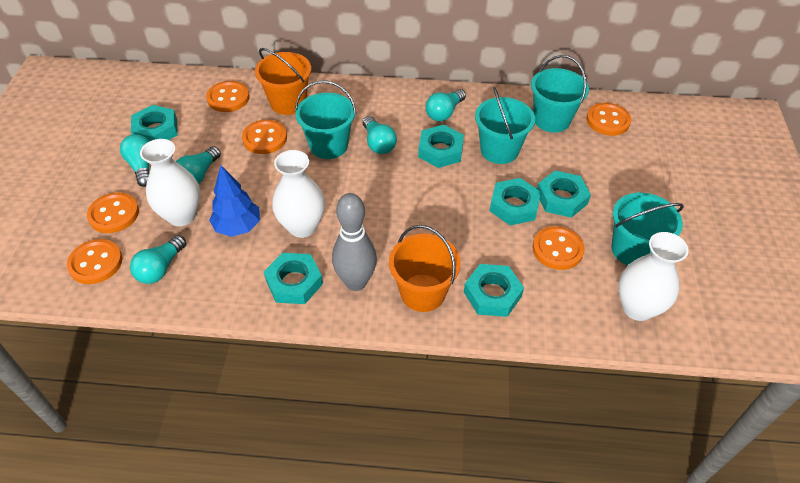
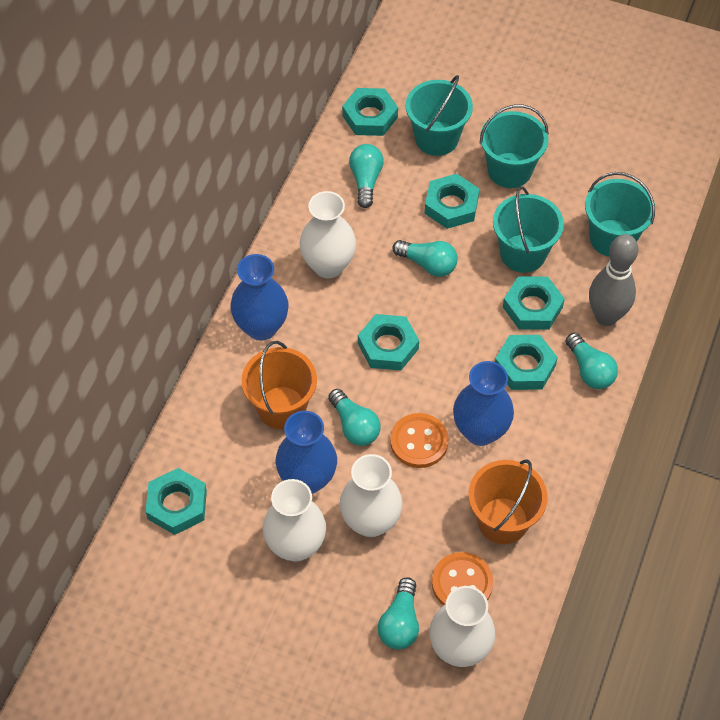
blue tree: [209,165,260,237] = 1 -> none = 0
blue vase: none = 0 -> [230,254,289,341] [275,411,337,494] [453,361,514,446] = 3
orange button: [67,239,122,284] [87,192,139,233] [206,81,249,112] [242,120,287,154] [532,226,585,270] [586,103,631,136] = 6 -> [390,413,449,468] [432,552,493,606] = 2
white vase: [140,139,200,226] [272,150,325,238] [618,232,689,321] = 3 -> [263,479,326,562] [300,191,356,279] [340,454,403,537] [429,586,495,667] = 4

